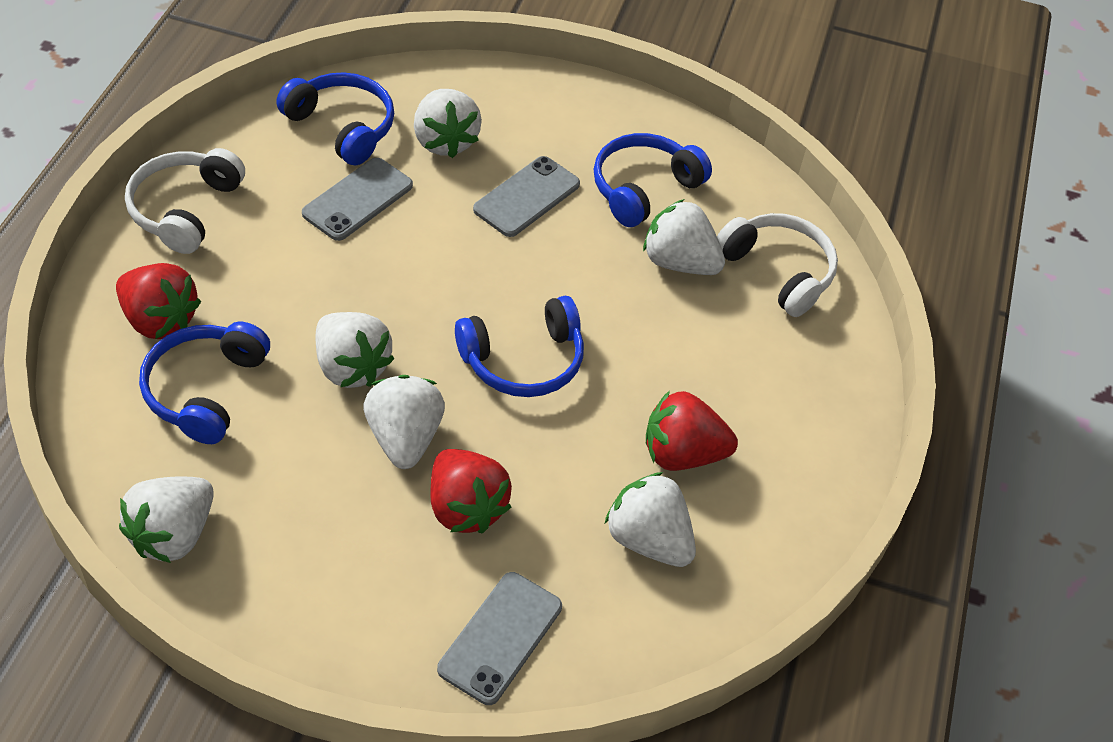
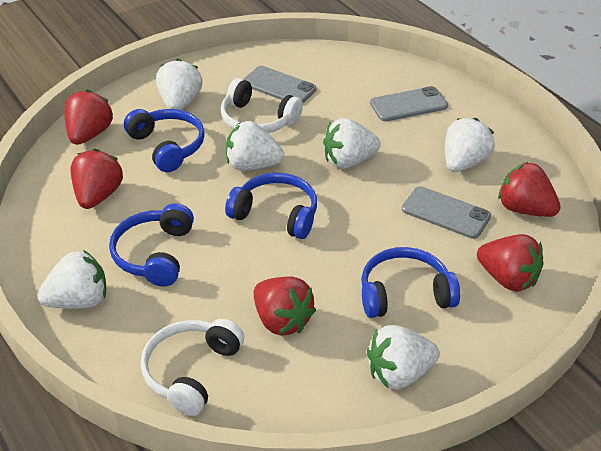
red strawberry: [116,263,201,339] [430,449,512,534] [646,391,738,471] = 3 -> [64,89,113,145] [70,149,123,209] [254,277,316,336] [477,234,544,292] [498,162,561,217] = 5

